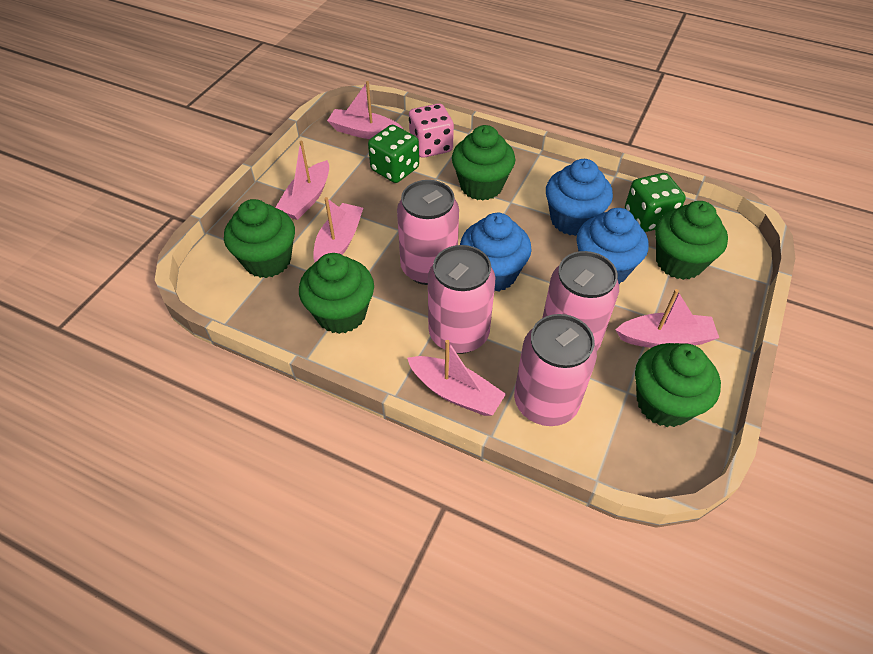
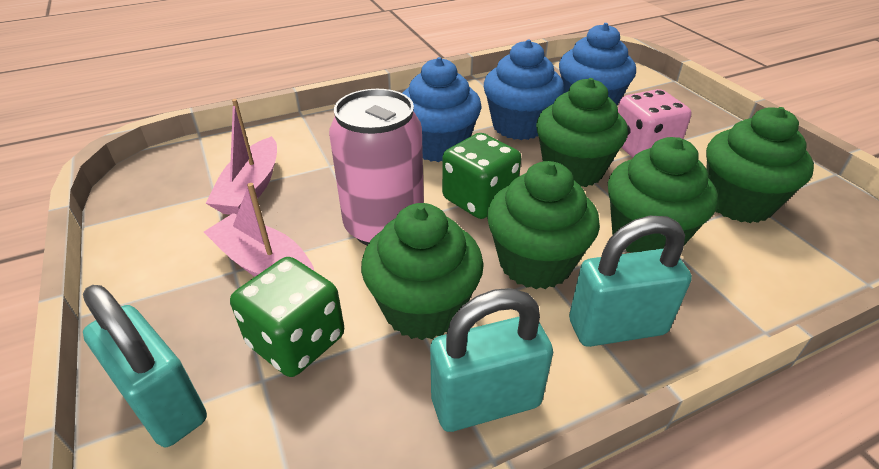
pink boat: [275,141,329,220] [313,197,363,262] [327,81,403,139] [407,340,506,416] [615,289,719,348] = 5 -> [204,183,314,277] [206,99,277,215] = 2
pink can: [397,180,459,285] [428,245,496,354] [514,314,597,426] [542,251,619,351] = 4 -> [329,89,424,245] = 1
turquoise padlock: none = 0 -> [83,285,207,447] [430,288,553,432] [569,216,692,347] = 3

